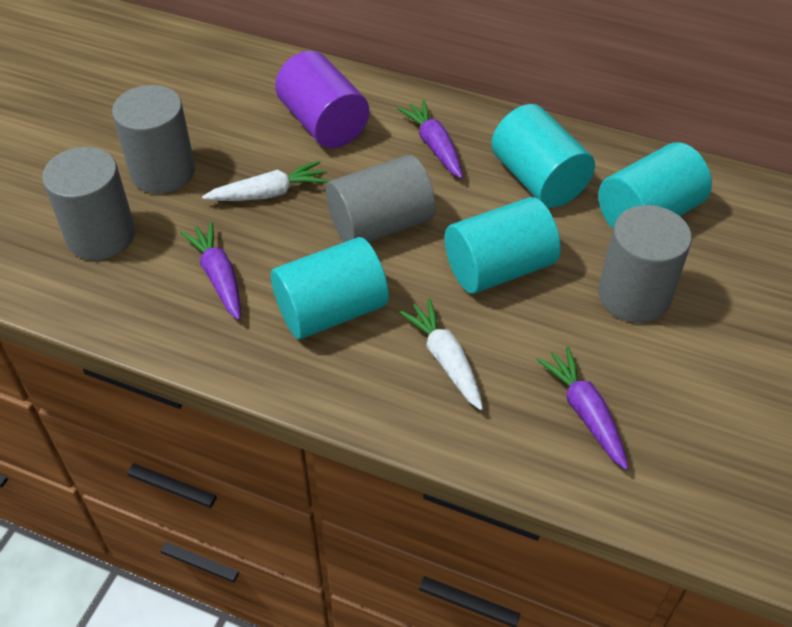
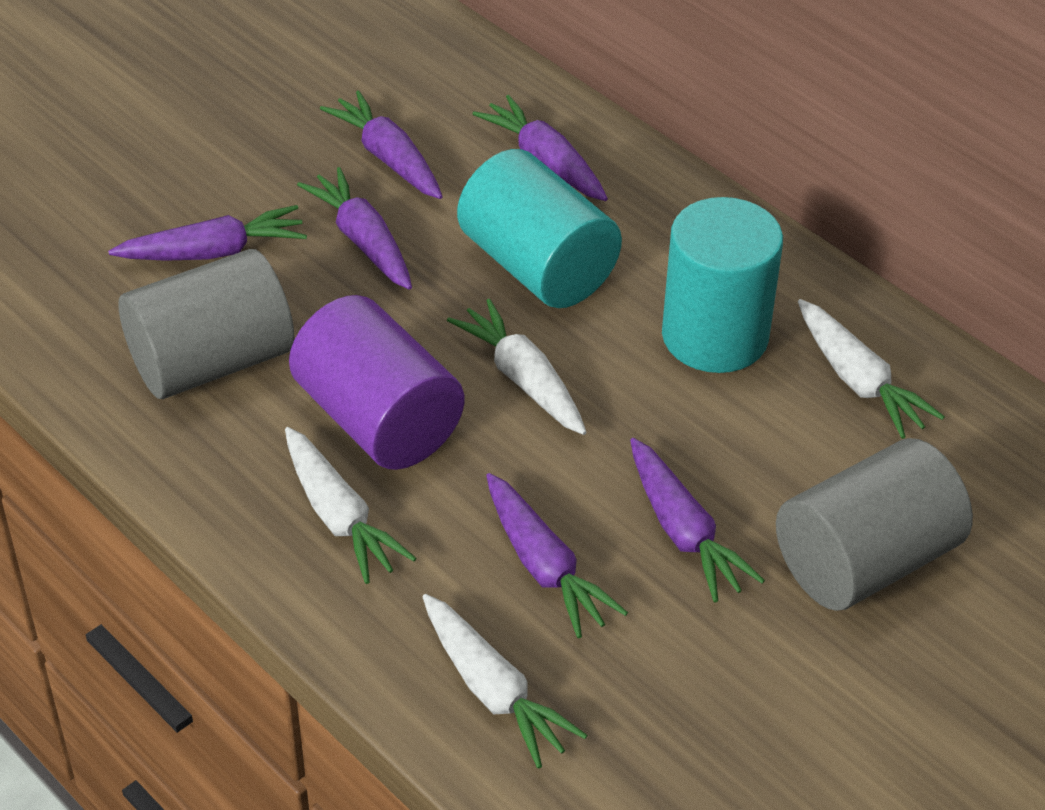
grey cylinder: [42,147,135,260] [112,85,195,194] [326,155,436,242] [598,205,692,323] = 4 -> [118,249,295,399] [776,438,973,611] = 2
purple carrot: [180,221,241,320] [397,100,463,179] [536,346,628,470] = 3 -> [108,205,307,261] [297,167,412,290] [320,90,443,199] [472,95,608,201] [486,473,628,638] [630,438,765,602] = 6
turquoise cylinder: [271,237,389,339] [445,197,560,294] [491,104,595,208] [598,142,712,229] = 4 -> [457,149,622,308] [662,197,783,373] = 2
white carrot: [202,161,328,201] [398,298,483,410] = 2 -> [285,427,416,584] [423,594,587,768] [447,299,587,435] [798,299,945,439] = 4

